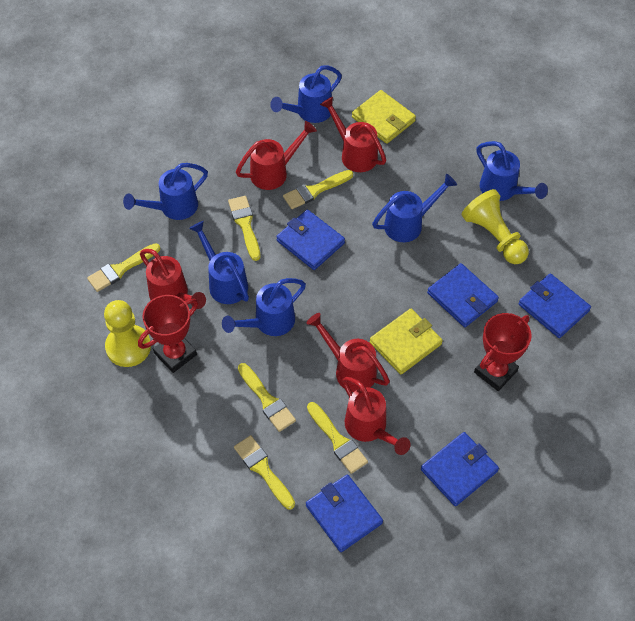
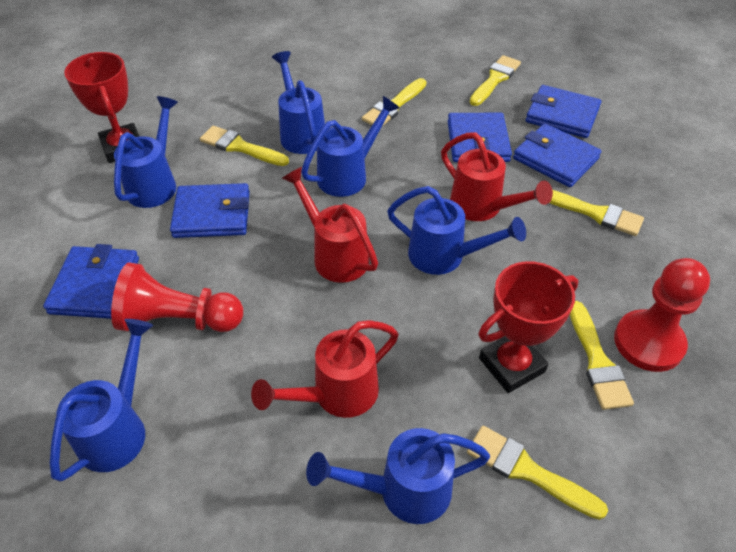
red pawn: none = 0 -> [111,262,243,332] [614,258,710,372] = 2
red watering can: [140,249,206,309] [236,121,317,190] [306,313,390,392] [320,97,386,172] [342,377,411,455] = 5 -> [251,320,399,418] [282,167,378,283] [441,132,553,221] = 3
yellow pawn: [104,300,151,367] [462,189,529,264] = 2 -> none = 0
yellow wallet: [352,90,416,144] [370,308,443,375] = 2 -> none = 0

